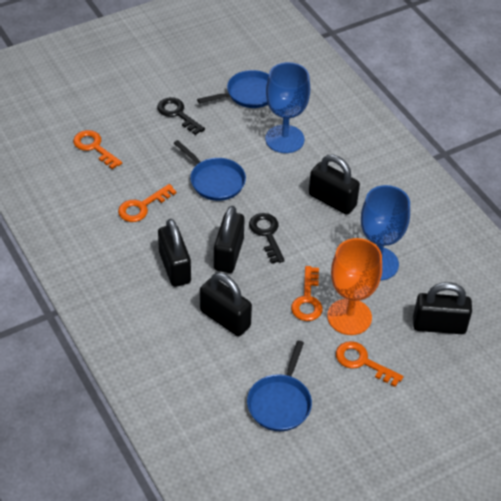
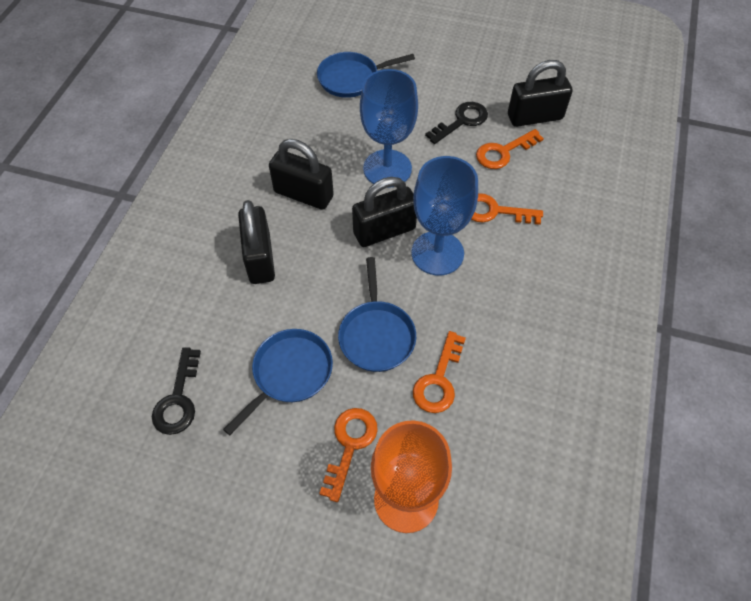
black padlock: [158,219,191,287] [200,273,252,336] [214,206,245,273] [309,155,360,215] [413,282,472,334] = 5 -> [238,200,275,284] [269,139,334,210] [352,177,417,247] [508,60,572,127] = 4

